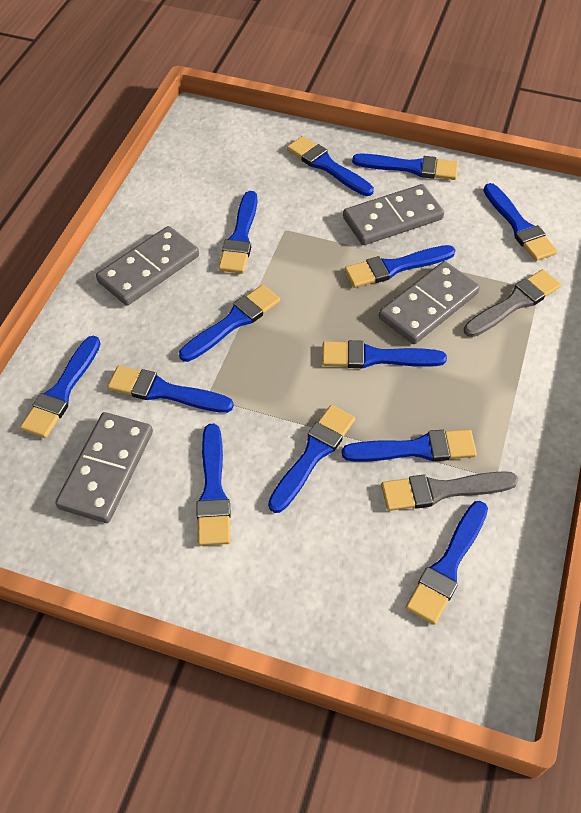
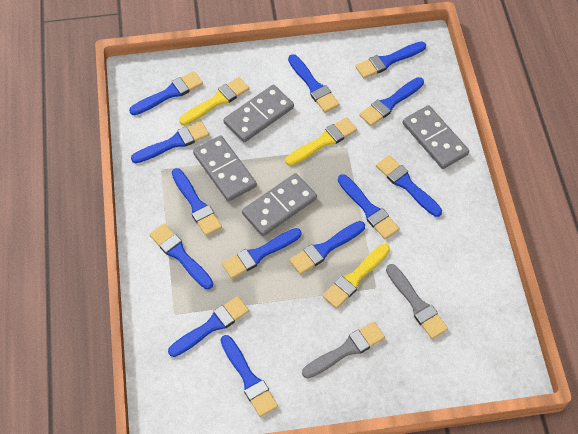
yellow brush: none = 0 -> [179,77,249,125] [285,117,357,166] [322,244,390,309] = 3

